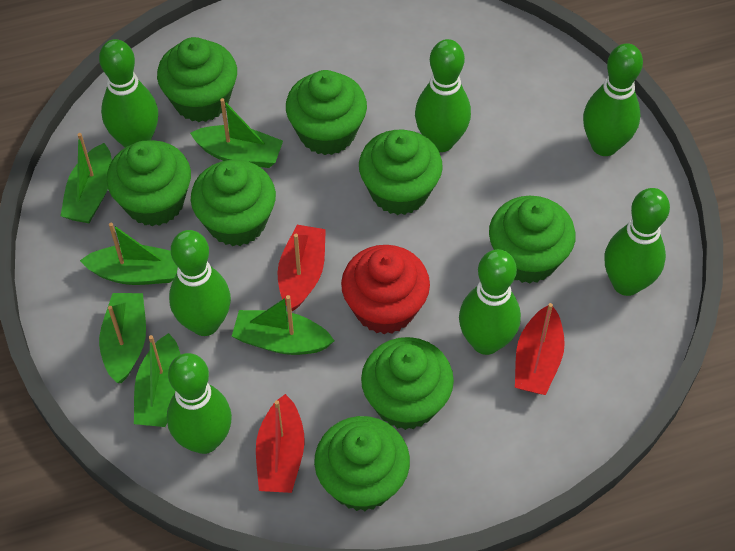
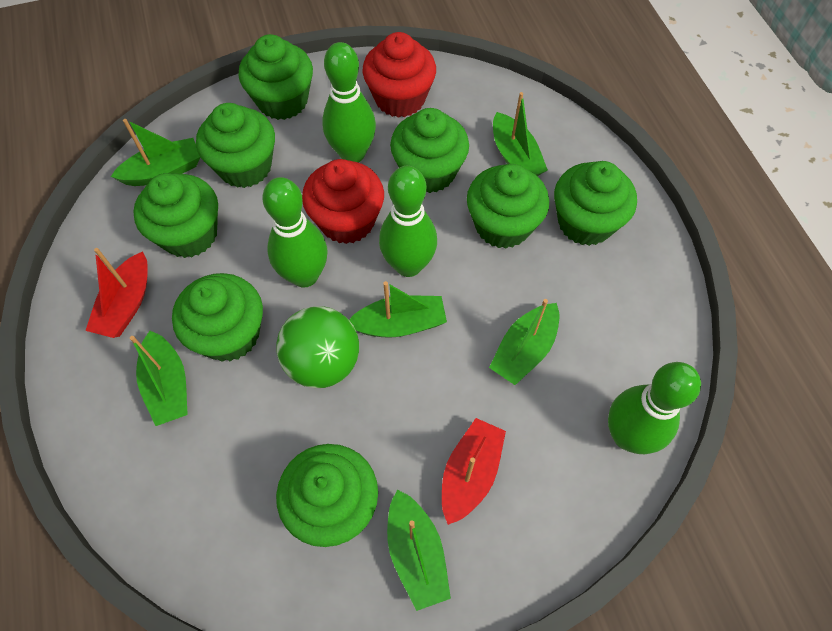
green ball: none = 0 -> [276,306,359,388] = 1
green bowling pin: [99,39,158,148] [167,353,232,454] [169,230,231,336] [415,39,471,152] [459,249,521,355] [583,43,643,156] [604,188,670,296] = 7 -> [262,177,328,288] [322,42,376,162] [379,166,437,277] [608,362,701,454] = 4
red boat: [256,394,305,493] [277,225,326,311] [515,303,565,395] = 3 -> [85,248,148,338] [442,418,506,525] = 2
red cupcake: [341,245,430,334] = 1 -> [302,159,384,244] [362,32,436,118] = 2

